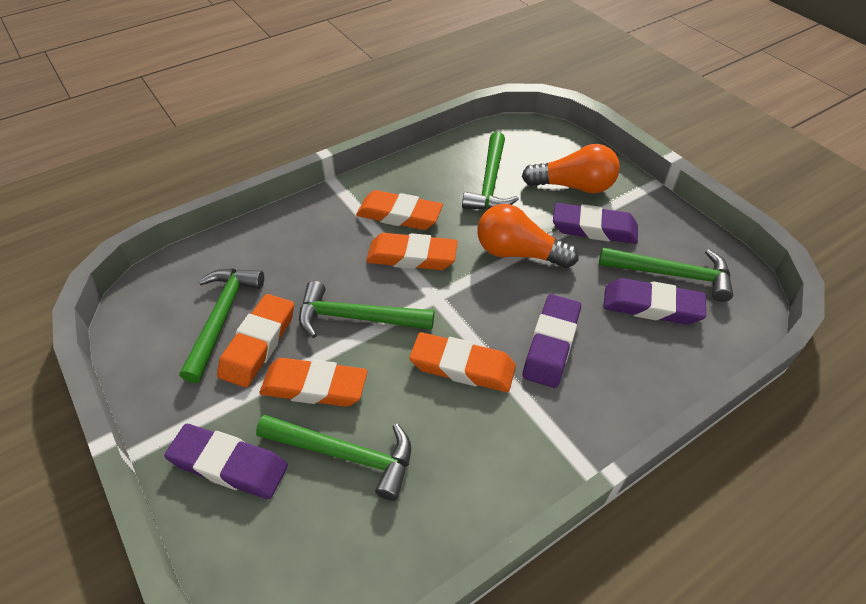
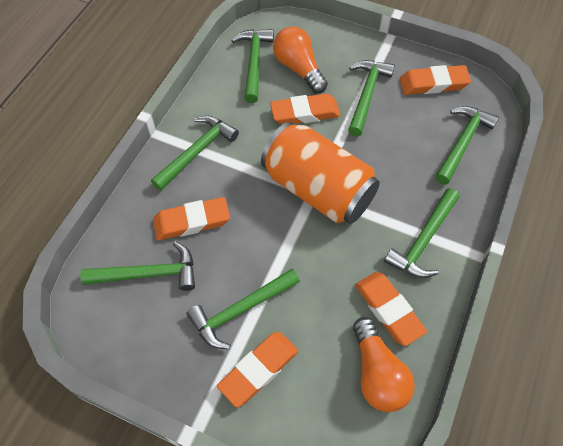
green hammer: [180,268,264,383] [256,415,411,501] [299,281,434,338] [462,132,519,209] [599,247,733,302] = 5 -> [80,242,195,291] [151,116,239,191] [187,269,300,349] [231,29,274,103] [348,60,395,137] [384,188,460,278] [435,106,499,185] = 7
orange can: none = 0 -> [261,122,380,224] = 1
purple eraser: [164,424,288,499] [523,294,581,388] [553,203,638,244] [603,278,706,325] = 4 -> none = 0

